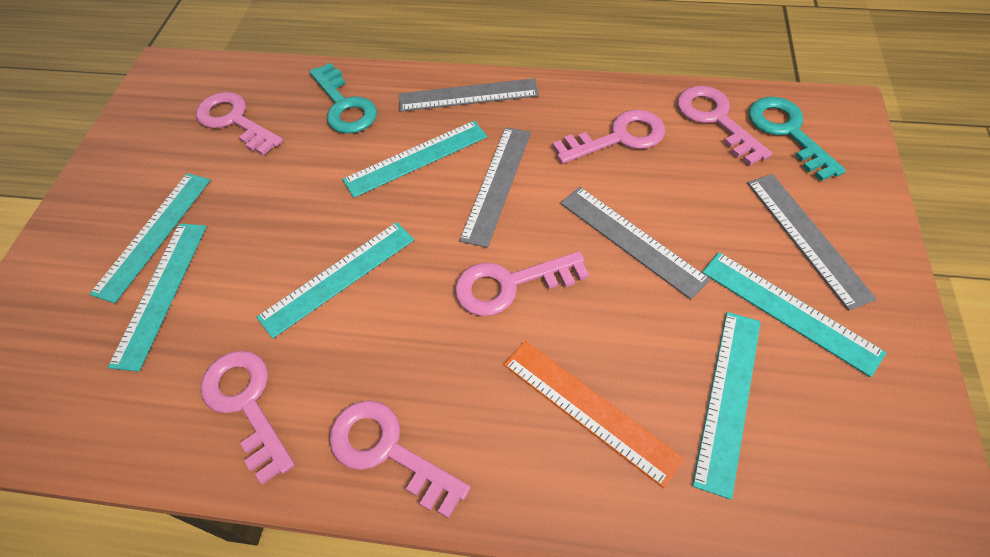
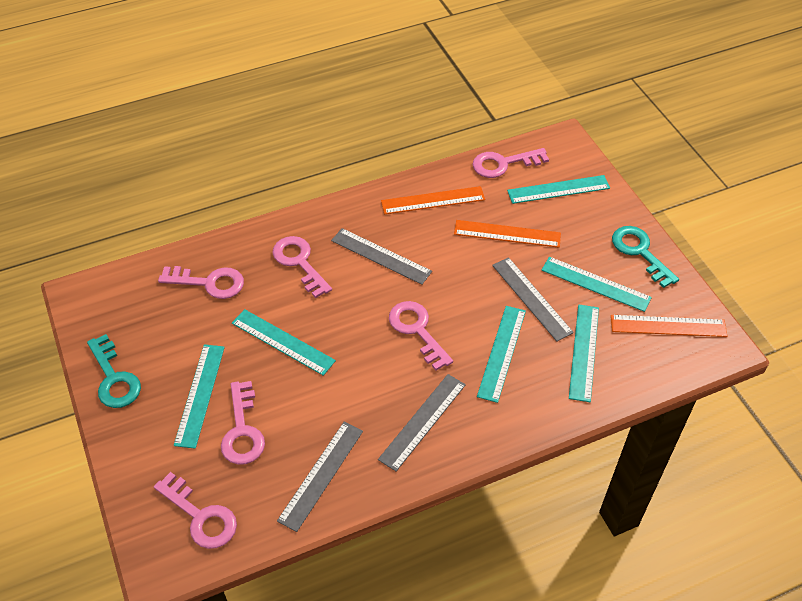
orange ruler: [504,341,684,488] = 1 -> [381,186,485,214] [454,220,561,248] [611,315,727,337] = 3

